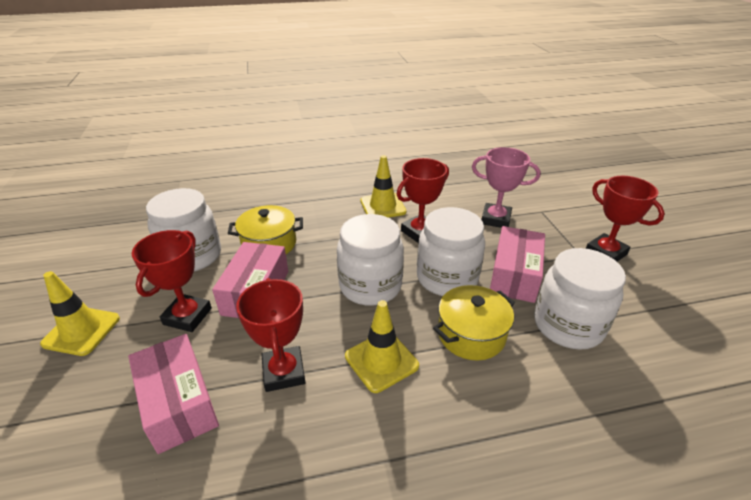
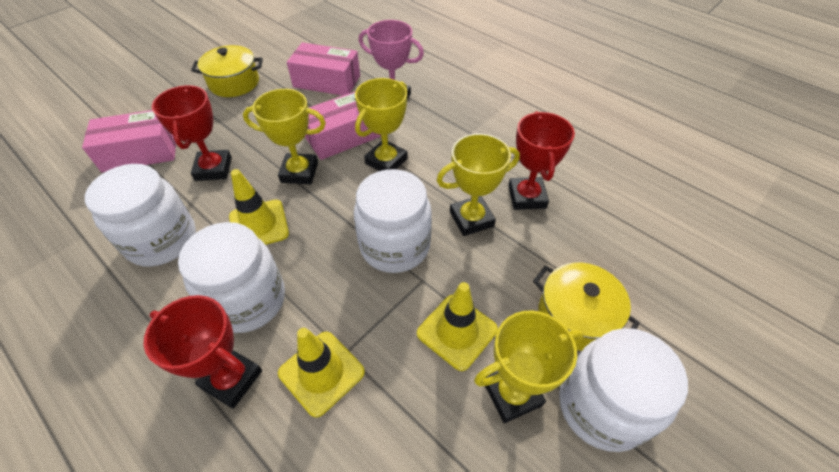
red trophy: [132,230,212,332] [236,278,306,392] [397,158,449,243] [586,176,665,262] = 4 -> [144,295,262,409] [152,85,232,181] [508,111,575,210] = 3
yellow trophy: none = 0 -> [243,89,326,184] [355,78,408,171] [437,133,520,236] [474,310,584,423] = 4

